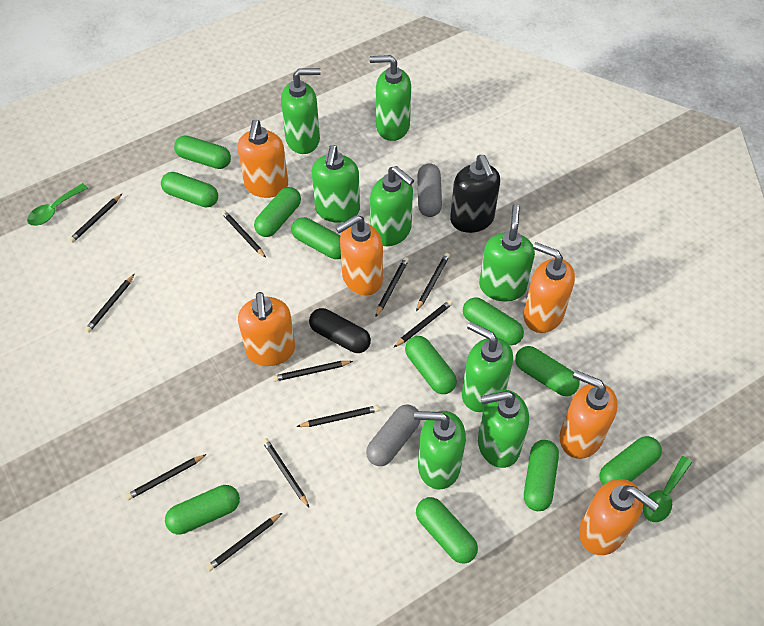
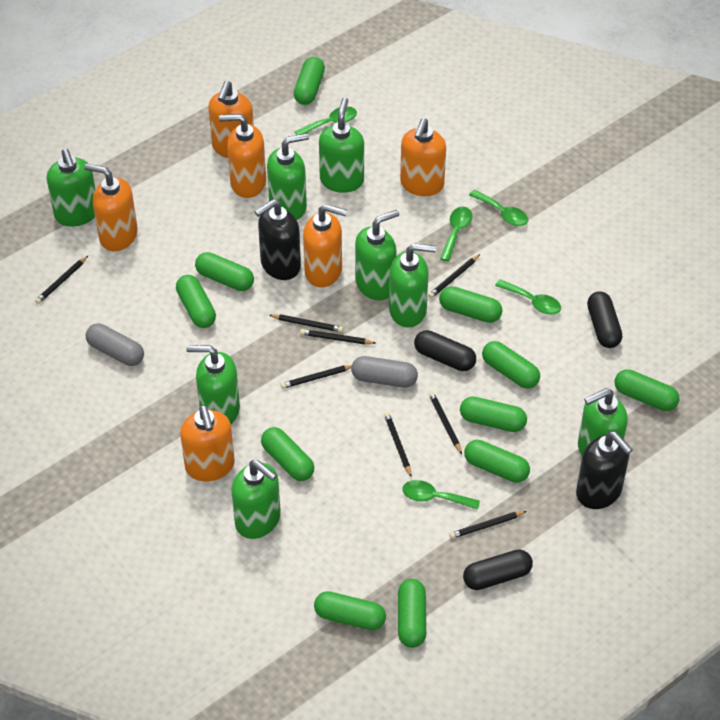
black capsule: [309,308,371,353] = 1 -> [414,330,476,371] [463,549,533,590] [587,291,622,348] = 3
black pencil: [69,194,122,243] [85,274,134,333] [126,454,207,500] [206,513,282,571] [221,210,266,258] [262,438,309,507] [273,361,353,382] [297,405,379,427] [375,257,409,317] [394,300,453,347] [416,253,450,311] = 11 -> [35,256,88,304] [269,314,343,332] [281,365,352,389] [300,329,376,345] [384,412,412,477] [428,254,480,298] [429,392,462,454] [449,511,527,539] = 8
black soap dispenser: [450,155,500,233] = 1 -> [254,199,301,280] [576,431,633,509] = 2
green spoon: [27,183,88,226] [643,456,692,522] = 2 -> [294,106,357,135] [402,480,480,510] [440,207,472,262] [469,190,528,226] [495,279,561,315] = 5

